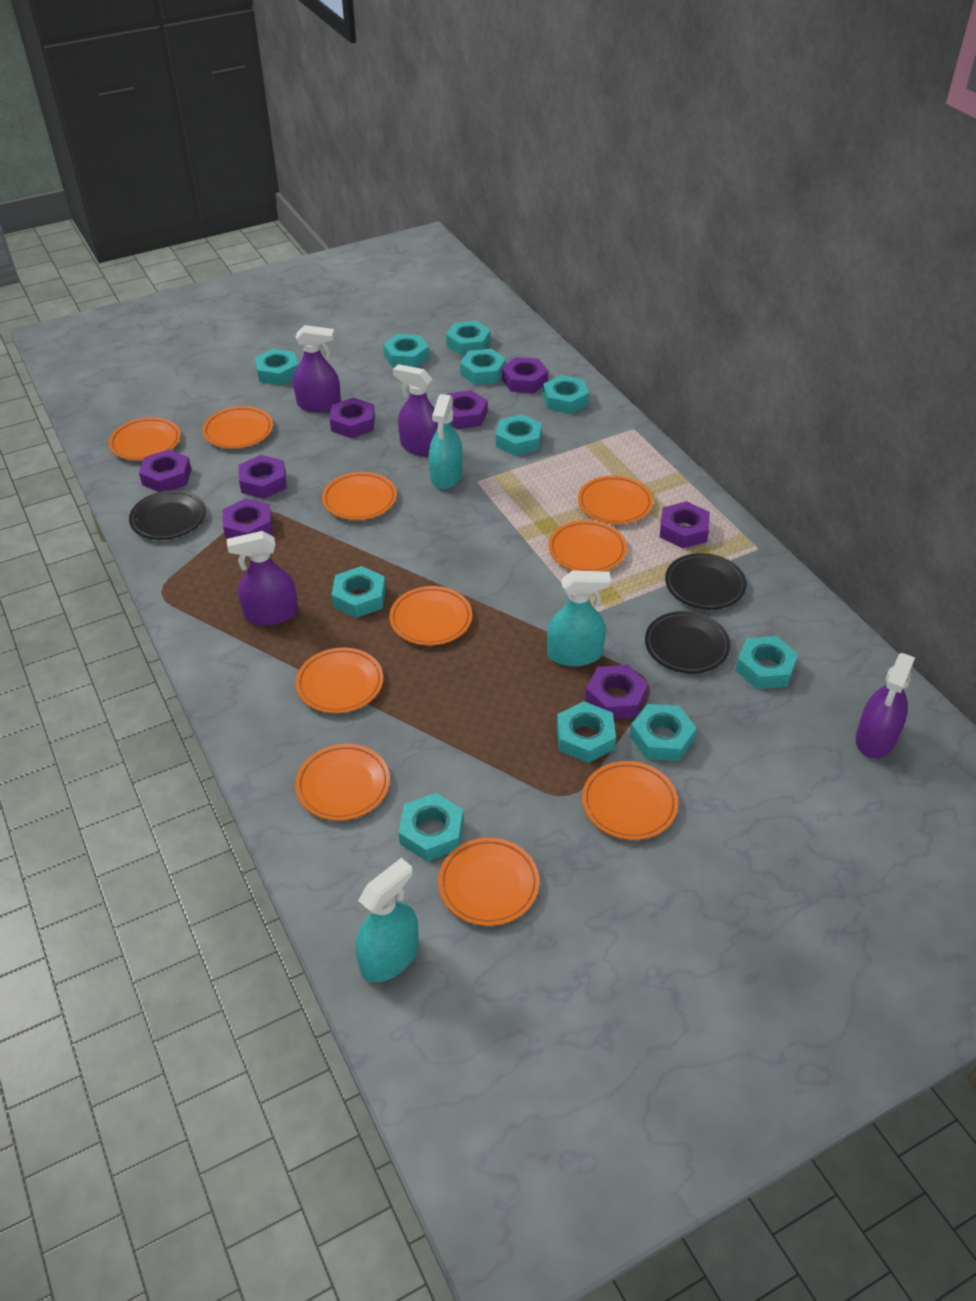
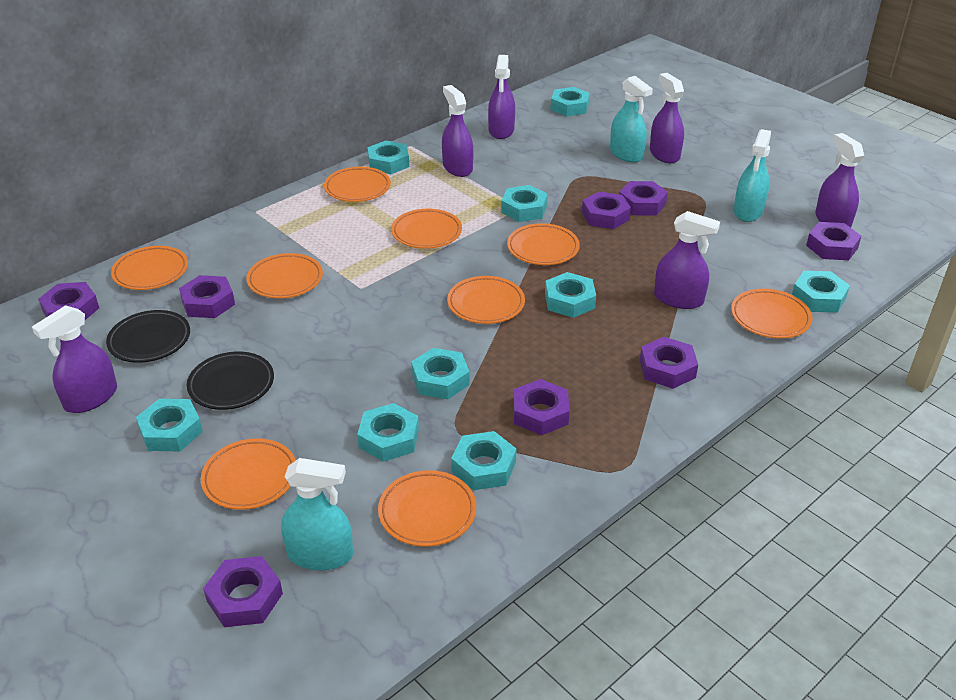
black plate: [129,490,206,540] [645,611,731,673] [665,553,747,609] = 3 -> [106,310,190,363] [187,351,274,410] = 2
orange plate: [109,417,181,461] [203,406,273,449] [295,744,390,821] [296,648,383,713] [322,472,397,520] [389,586,472,646] [438,838,539,926] [548,520,627,572] [578,475,653,524] [582,761,678,840] = 10 -> [111,246,188,290] [201,438,296,510] [246,253,323,298] [324,167,391,202] [378,470,476,547] [391,209,462,249] [447,276,525,324] [507,223,580,265] [731,289,813,338] = 9
purple spray bottle: [227,531,298,626] [293,325,341,413] [393,364,438,457] [856,653,915,758] = 4 -> [32,305,117,413] [442,85,473,177] [488,55,515,139] [650,73,684,163] [654,211,720,309] [815,133,864,228] = 6
turquoise nut: [255,349,298,386] [331,566,386,618] [383,334,429,368] [399,793,463,861] [446,321,491,356] [460,349,506,385] [496,414,542,456] [543,375,589,414] [557,701,616,763] [630,704,697,761] [735,636,798,689] = 11 -> [136,399,203,451] [357,403,419,462] [367,141,409,174] [411,348,470,399] [451,431,516,490] [501,185,548,222] [545,272,596,318] [551,87,590,116] [792,271,850,313] = 9

